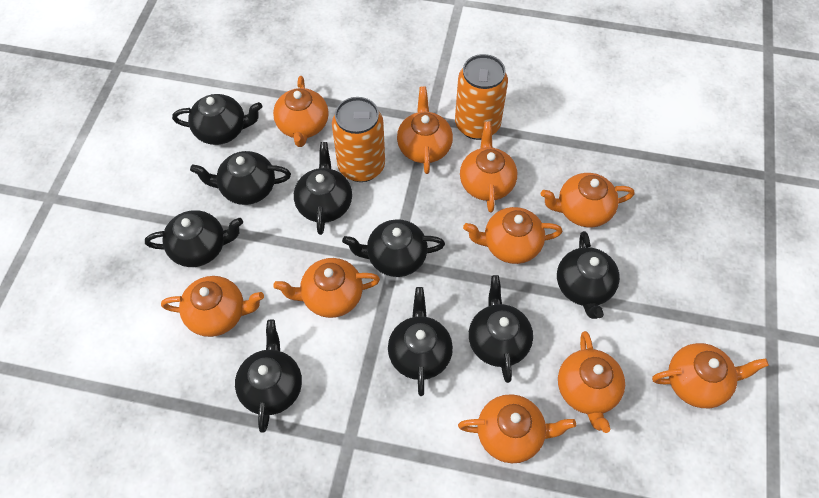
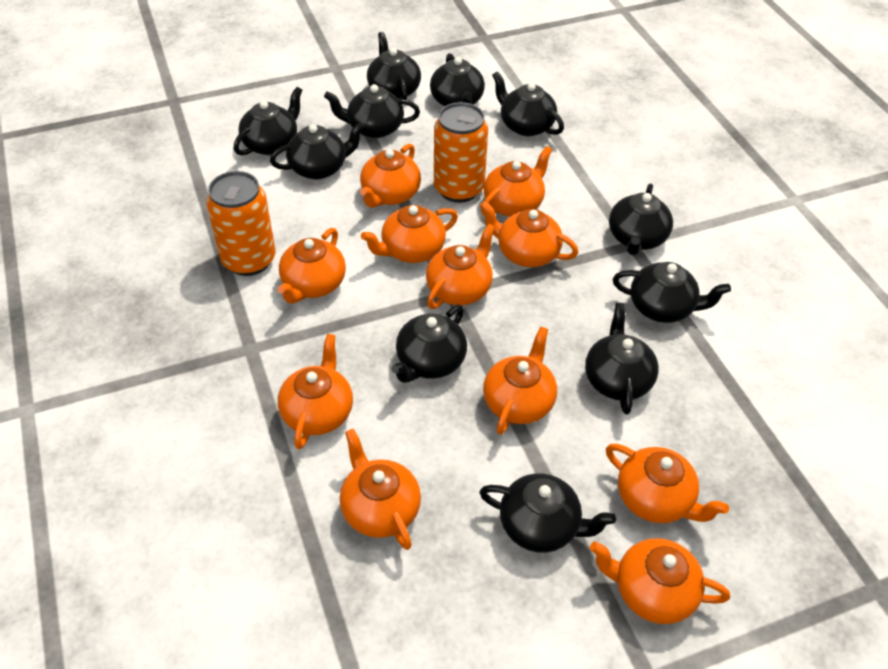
black teapot: [145,210,243,267] [172,94,262,145] [190,151,291,205] [235,320,302,433] [294,142,352,235] [342,219,445,277] [388,287,453,396] [469,275,533,383] [557,231,620,319] = 9 -> [234,87,302,156] [270,122,365,179] [324,84,420,138] [367,32,421,100] [391,305,467,383] [430,53,485,106] [479,473,616,553] [492,71,564,136] [585,303,659,414] [609,184,673,255] [613,262,731,323] = 11
orange teapot: [161,276,264,337] [273,76,329,147] [273,258,380,318] [397,86,453,174] [458,394,576,463] [460,122,517,212] [463,207,562,264] [541,173,635,227] [558,331,625,433] [652,343,769,408] = 10 -> [277,228,346,304] [278,334,353,449] [340,429,421,550] [360,144,421,208] [361,205,458,263] [426,224,495,309] [480,201,579,267] [481,146,552,216] [483,327,557,435] [590,538,730,624] [606,444,729,523] = 11

